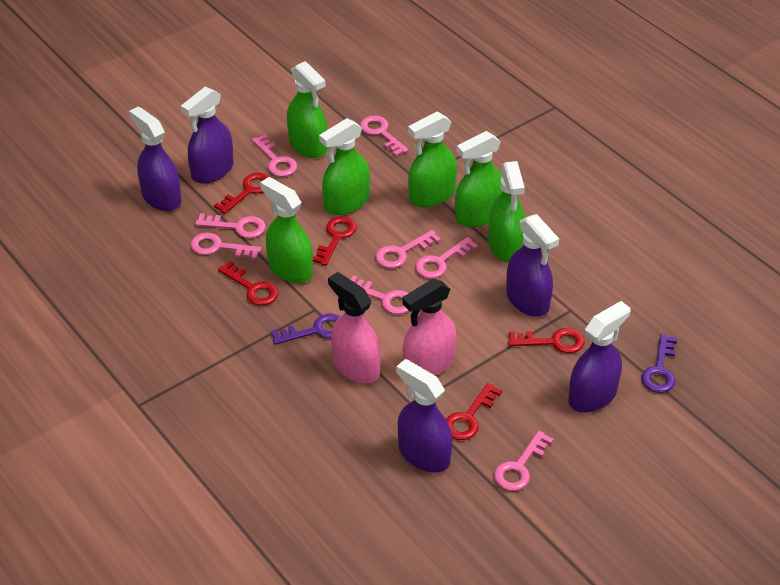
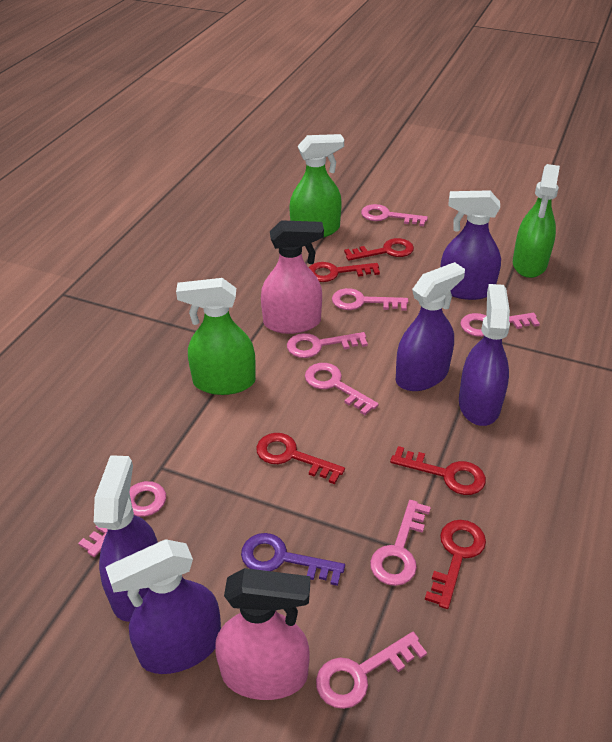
green spray bottle: [260,177,313,284] [287,61,327,158] [319,118,370,215] [408,112,457,207] [455,131,502,227] [488,161,526,262] = 6 -> [176,278,256,395] [289,134,344,237] [513,164,560,278] = 3
purple key: [271,314,341,345] [641,334,677,393] = 2 -> [241,533,345,586] = 1

